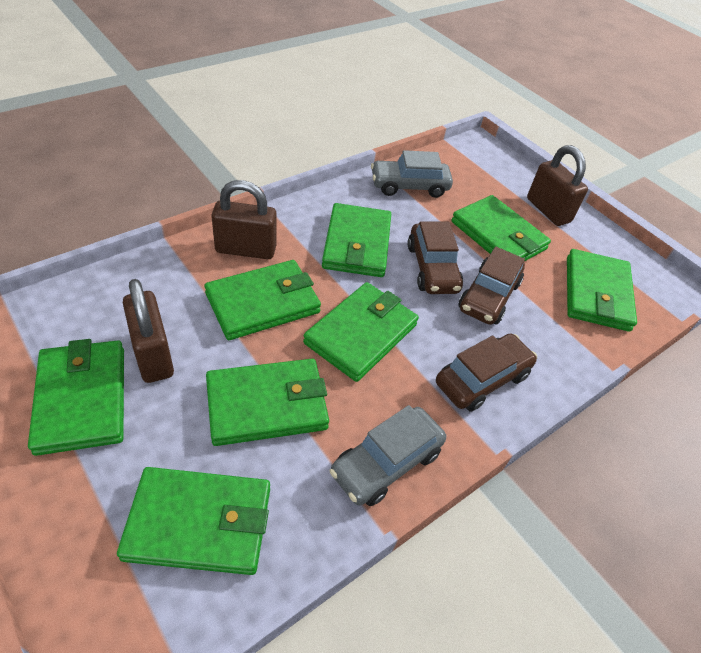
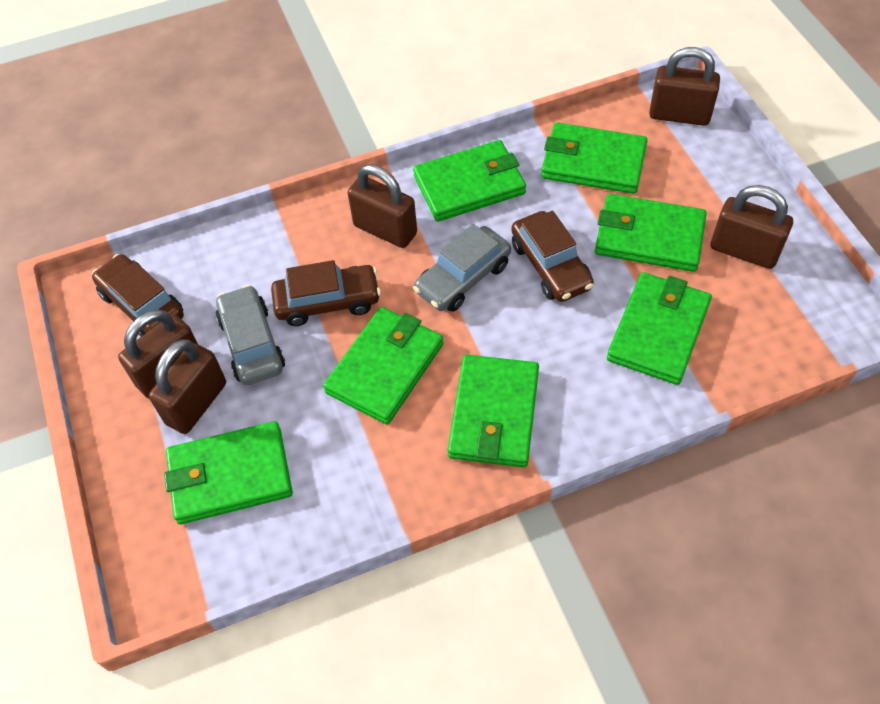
brown padlock: [123,279,174,383] [211,180,277,259] [527,145,588,226] = 3 -> [118,310,198,399] [149,340,226,434] [348,164,417,248] [649,47,720,126] [711,185,793,269] = 5
green wallet: [28,339,124,456] [117,467,270,575] [205,260,321,340] [206,359,329,446] [303,282,419,382] [322,203,391,277] [451,195,551,262] [567,249,637,332] = 8 -> [164,421,293,524] [323,307,443,425] [413,140,526,222] [448,355,539,467] [541,122,648,194] [595,194,707,272] [607,272,712,385] = 7

